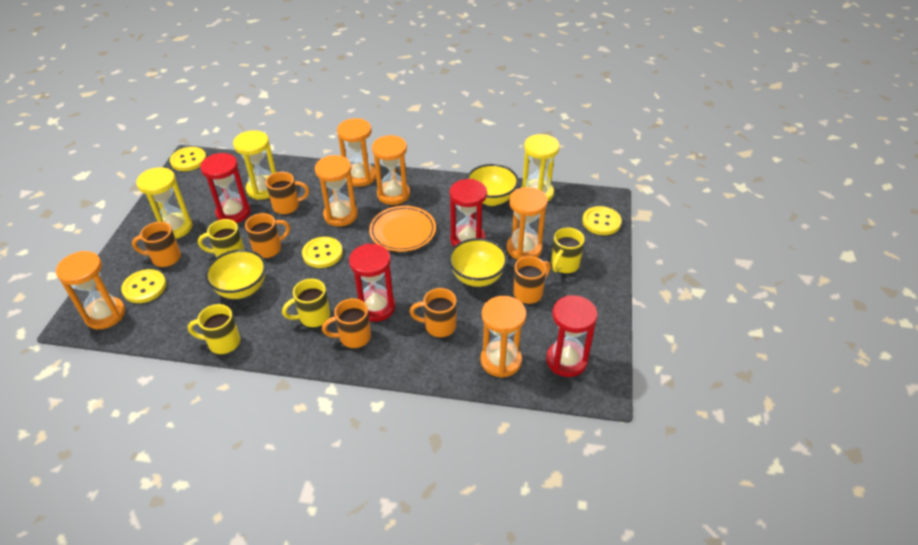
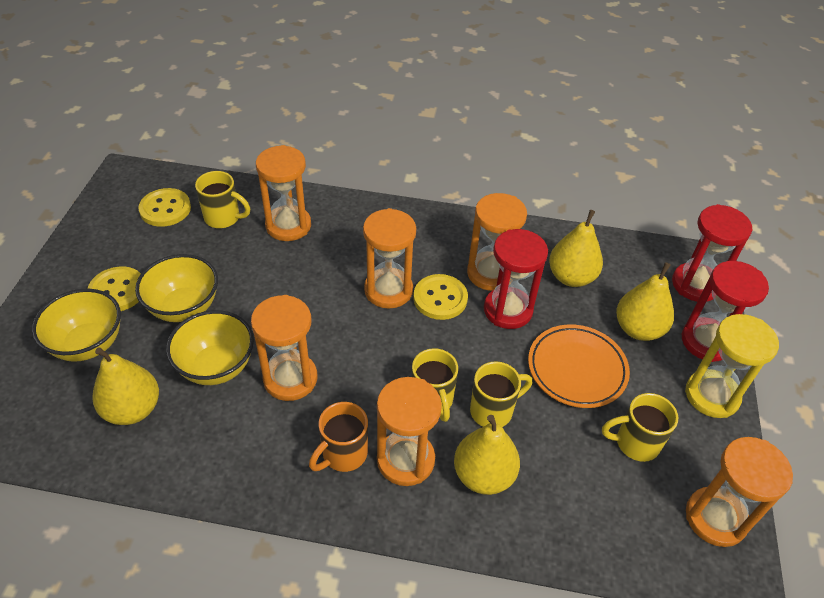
orange mug: [132,222,181,267] [245,213,290,258] [266,172,309,214] [322,298,371,348] [410,288,457,337] [513,256,551,304] = 6 -> [309,402,368,472] = 1
red hourglass: [200,153,251,223] [349,244,396,322] [449,179,487,247] [546,295,598,377] = 4 -> [484,229,548,329] [672,204,753,302] [682,261,769,362] = 3
yellow button: [121,269,166,303] [170,147,206,171] [302,237,343,268] [582,206,622,235] = 4 -> [88,267,141,311] [138,188,191,227] [413,274,468,320] = 3
yellow hourglass: [136,167,192,239] [233,130,276,200] [521,134,559,201] = 3 -> [685,314,779,418] = 1
yellow pear: none = 0 -> [92,347,159,425] [454,415,520,495] [549,210,603,287] [616,262,674,341] = 4

